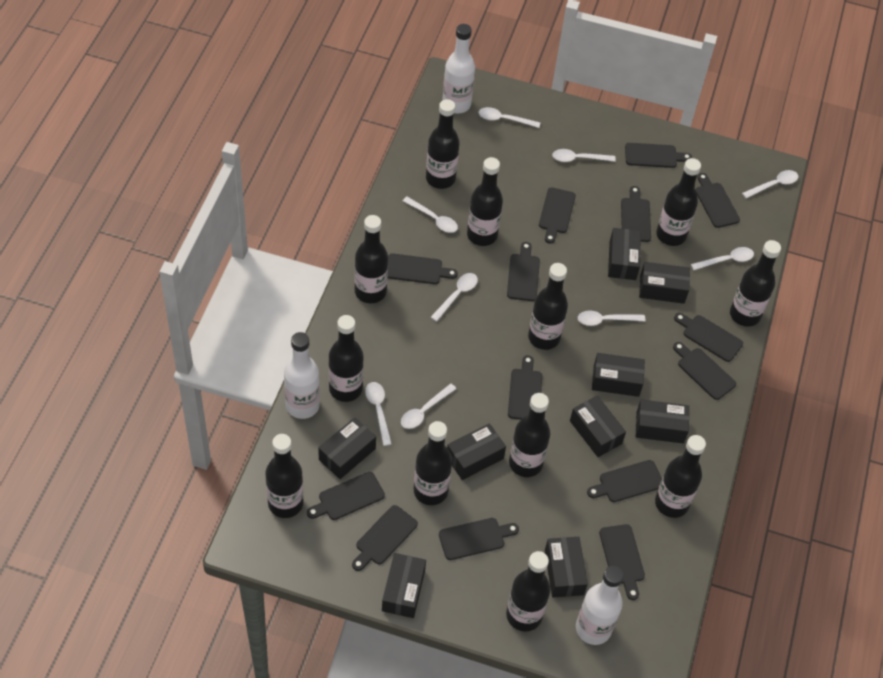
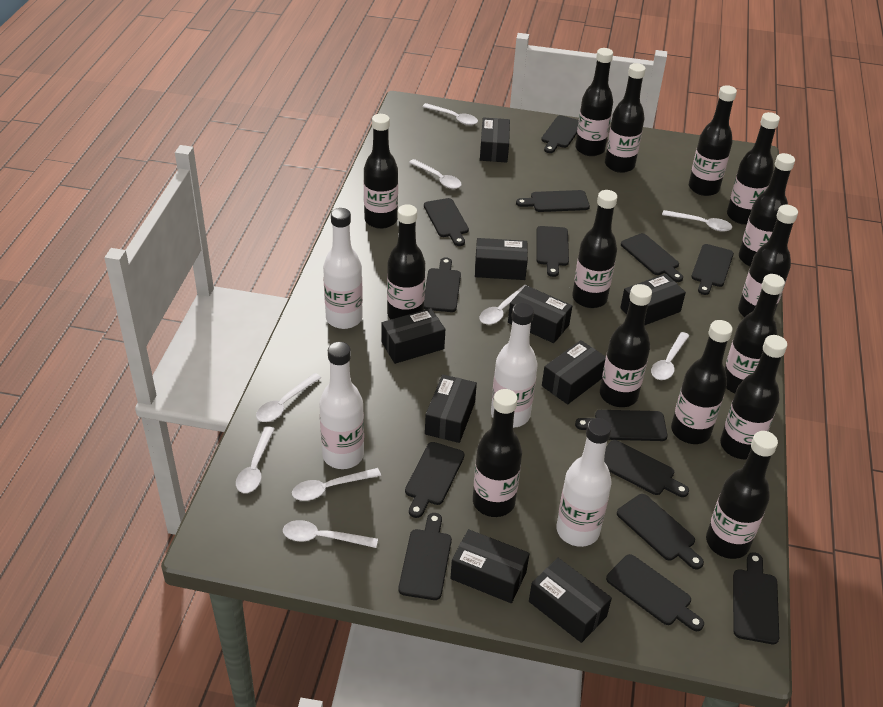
black bottle: [265,434,303,518] [329,315,364,402] [354,215,388,303] [414,421,452,505] [426,99,460,189] [467,157,503,246] [506,551,550,631] [509,393,550,477] [528,263,568,350] [655,435,706,518] [656,158,701,246] [730,240,781,327] = 12 -> [364,114,398,229] [387,204,425,319] [473,389,522,517] [572,190,617,308] [575,48,613,156] [600,284,652,407] [605,63,646,173] [671,320,733,444] [689,85,737,196] [706,431,778,559] [720,335,787,460] [725,274,785,394] [727,112,780,225] [738,205,798,317] [739,153,795,266] = 15
white bottle: [284,332,320,419] [442,24,475,114] [576,565,624,645] = 3 -> [319,342,364,469] [323,208,363,329] [491,303,537,428] [556,418,612,547] = 4

